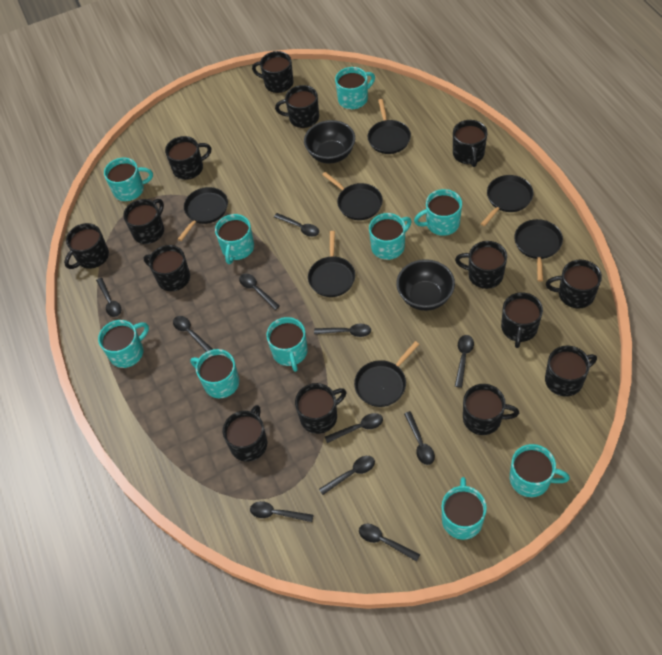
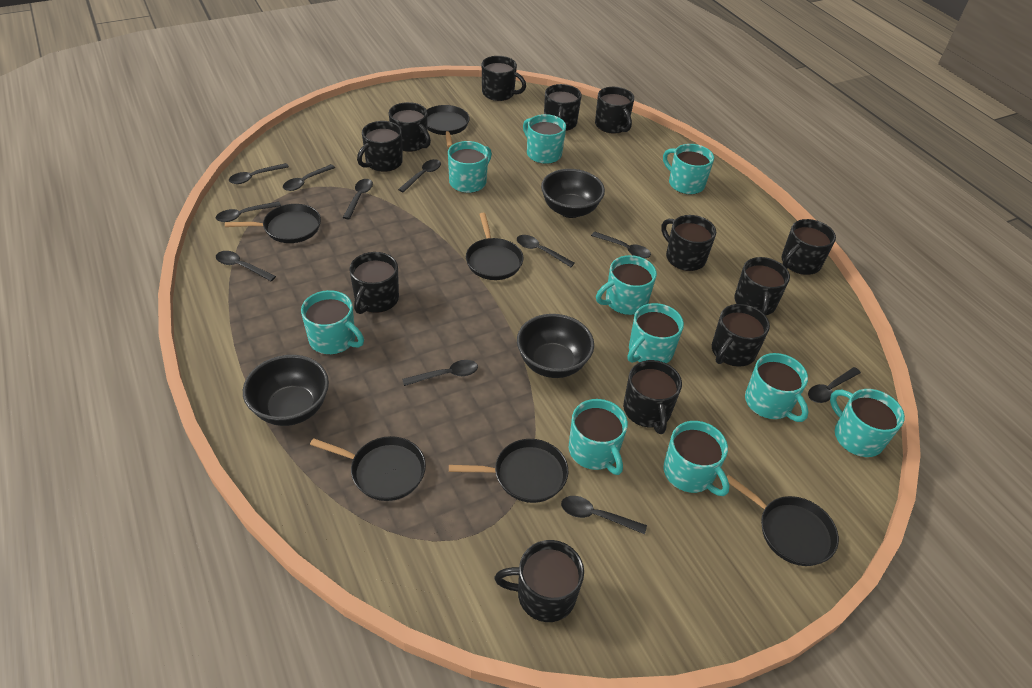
black bowl: [304,120,355,164] [396,259,455,311] = 2 -> [243,355,329,426] [517,314,594,378] [541,169,605,218] = 3
black mug: [64,223,109,269] [123,199,164,244] [144,245,190,291] [165,136,211,180] [223,405,267,462] [252,51,293,93] [275,85,319,128] [295,383,346,434] [453,120,488,167] [455,241,507,289] [463,384,519,435] [501,292,543,348] [545,345,597,397] [546,260,602,308] = 14 -> [349,252,399,314] [357,121,403,172] [389,102,431,152] [482,56,526,101] [494,540,584,622] [544,84,582,131] [595,87,634,134] [623,360,682,434] [661,215,716,271] [712,304,770,367] [734,257,790,316] [781,219,836,275] = 12
black pan: [178,187,228,241] [308,231,355,297] [322,172,383,220] [354,341,419,407] [368,99,411,154] [481,175,534,226] [514,219,563,282] = 7 -> [225,204,321,243] [310,436,426,501] [427,105,470,148] [449,439,568,503] [466,213,523,280] [727,475,839,566] = 6

